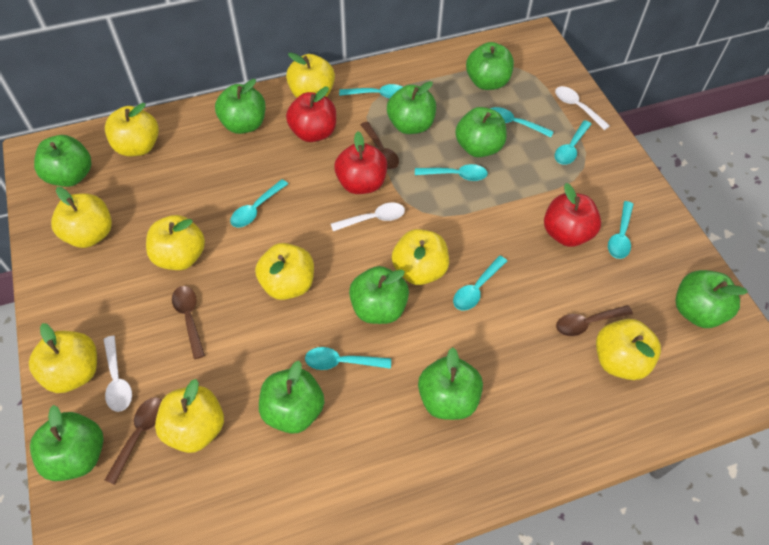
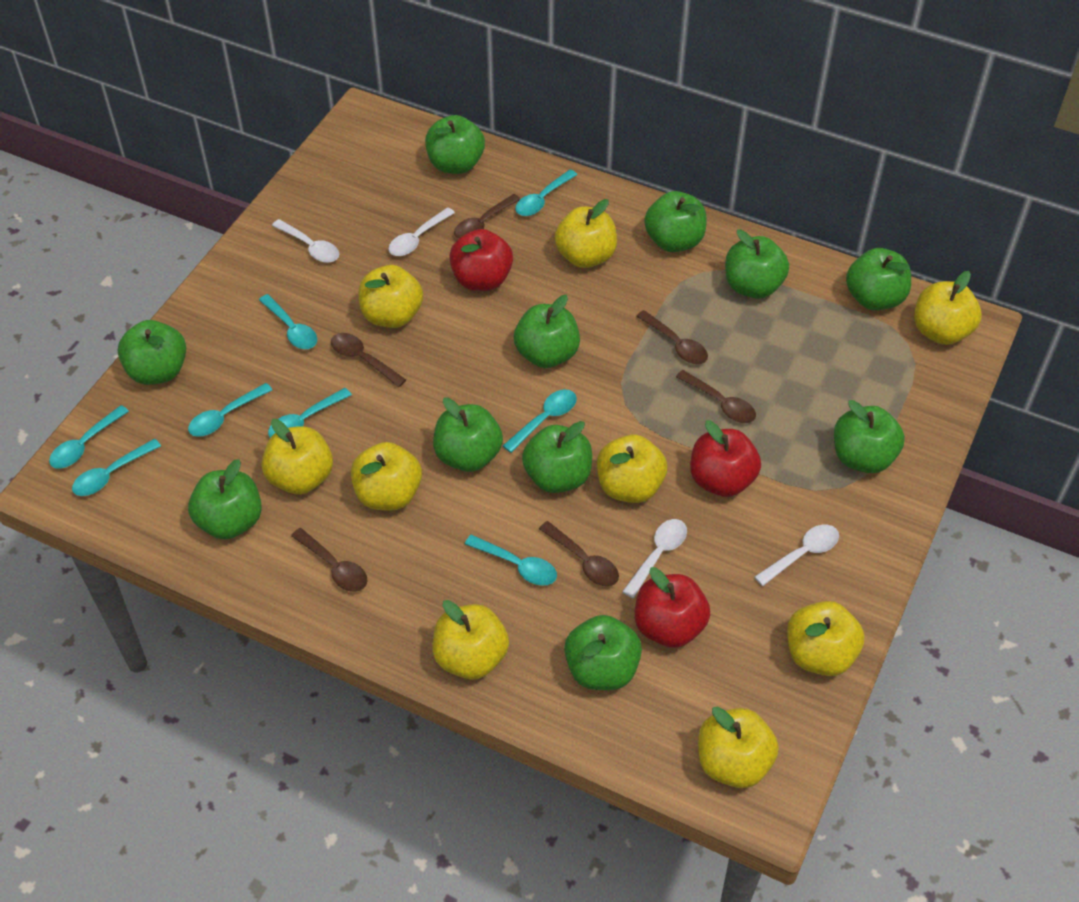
brown spoon: [105,397,162,485] [172,286,205,359] [361,122,399,169] [556,305,633,336] = 4 -> [291,528,368,592] [331,333,406,387] [454,194,521,239] [539,521,619,587] [636,310,708,364] [676,370,756,423] = 6
green apple: [30,405,104,481] [34,135,92,187] [215,79,266,134] [259,361,324,434] [349,266,409,324] [387,81,436,134] [418,347,483,420] [455,107,507,157] [466,42,514,90] [675,270,748,328] = 10 -> [118,320,186,385] [188,459,262,539] [425,115,485,174] [433,397,503,472] [514,295,580,368] [522,421,592,493] [564,615,642,690] [644,191,706,252] [725,229,789,299] [834,400,905,473] [846,248,911,310] = 11
white spoon: [103,336,132,412] [331,202,405,231] [555,86,610,130] = 3 -> [272,219,339,263] [389,207,455,256] [622,519,687,598] [754,525,839,586] = 4

